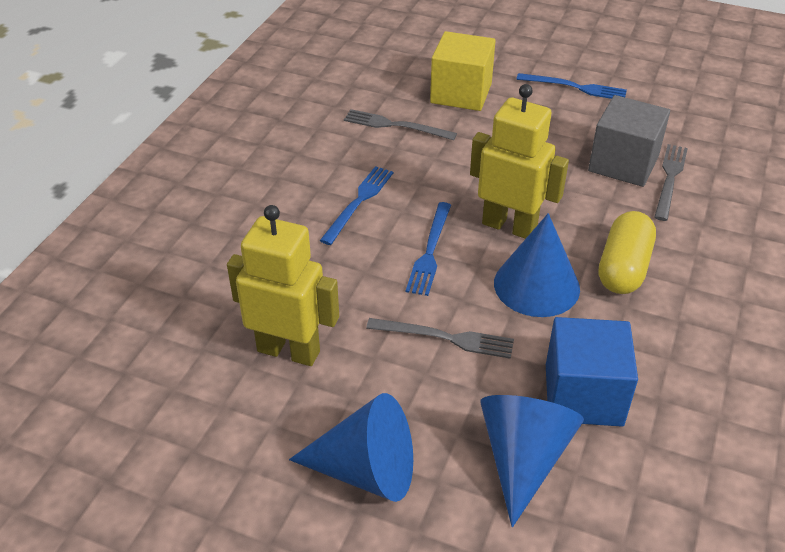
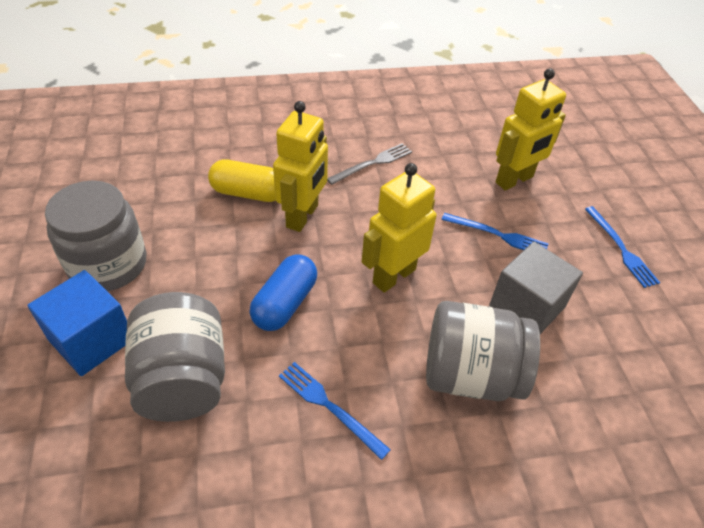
blue capsule: none = 0 -> [250,254,317,331] = 1
blue cone: [289,393,413,502] [480,395,584,527] [494,213,580,317] = 3 -> none = 0
grey fork: [344,109,457,140] [366,318,514,359] [654,144,688,221] = 3 -> [327,143,412,185] = 1
grey jar: none = 0 -> [45,181,146,291] [125,292,225,422] [426,301,540,401] = 3
yellow cube: [430,31,496,111] = 1 -> none = 0
yellow robot: [227,205,339,366] [470,84,569,239] = 2 -> [273,101,328,232] [362,163,437,293] [496,68,566,190] = 3

